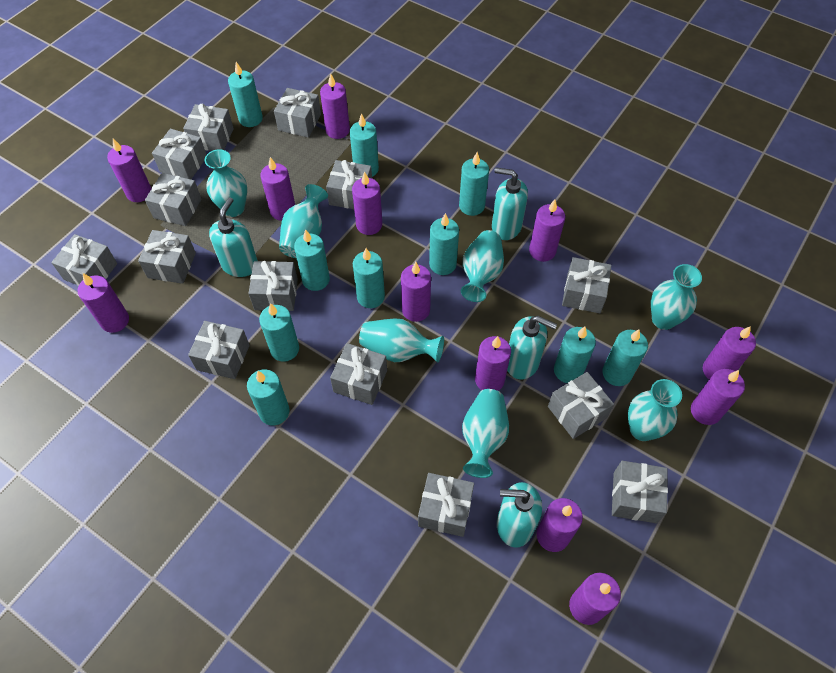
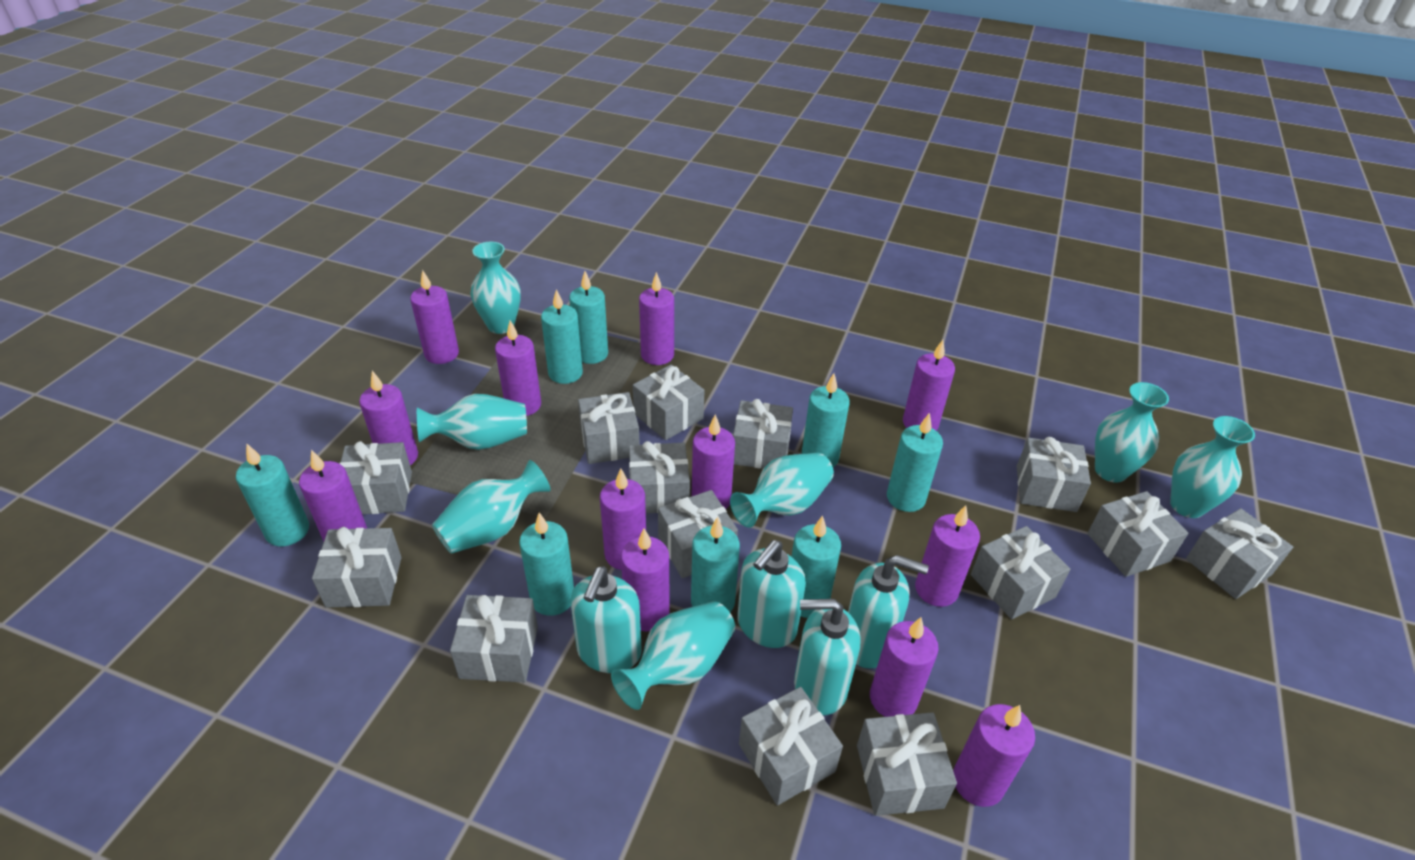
turquoise candle: [228,62,263,127] [247,369,290,425] [259,303,299,362] [294,229,330,291] [350,113,379,177] [353,248,385,308] [429,213,459,275] [459,152,489,216] [554,327,596,383] [602,329,648,386] = 10 -> [236,443,309,546] [519,512,574,616] [541,289,583,384] [569,271,608,364] [691,517,740,612] [791,515,841,618] [802,373,850,467] [887,413,943,512] = 8

